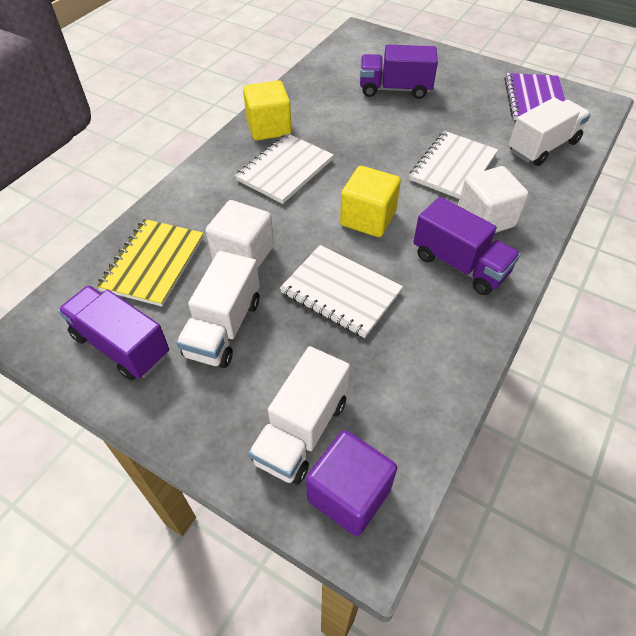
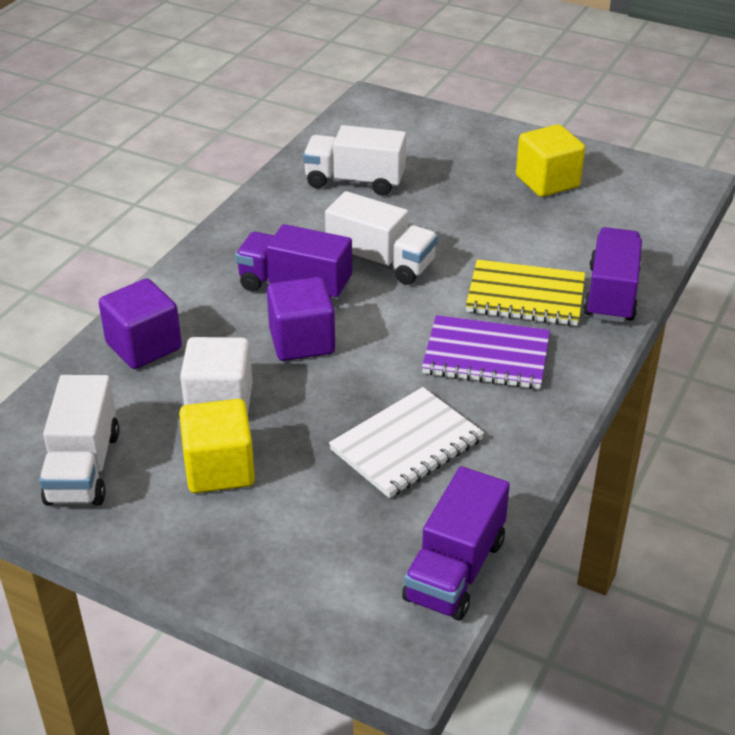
purple cube: [306,430,397,536] = 1 -> [99,279,182,369] [267,277,335,361] = 2
white cube: [206,200,274,269] [458,166,529,233] = 2 -> [180,337,252,414] = 1
white notebook: [235,133,334,204] [280,245,403,338] [409,131,498,199] = 3 -> [329,387,484,498] = 1

